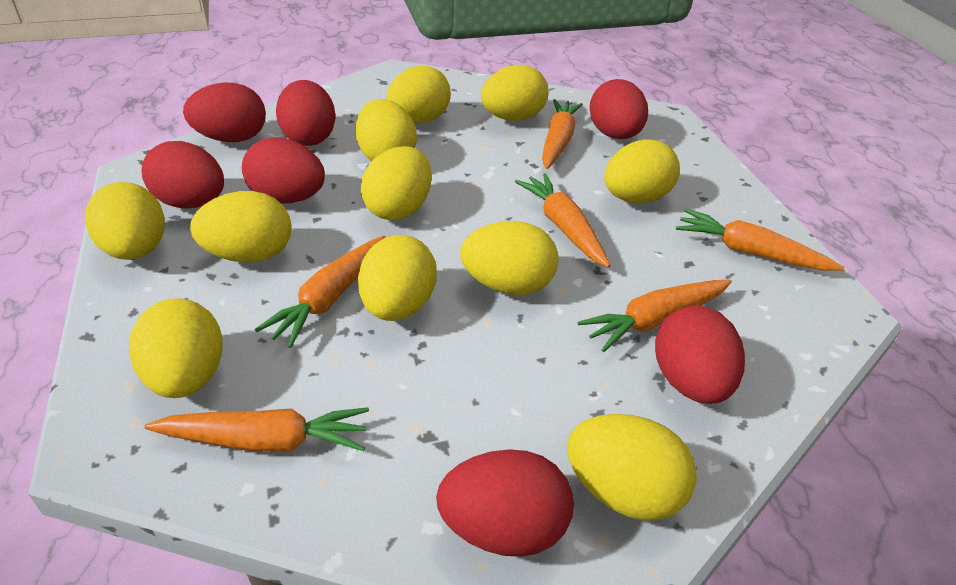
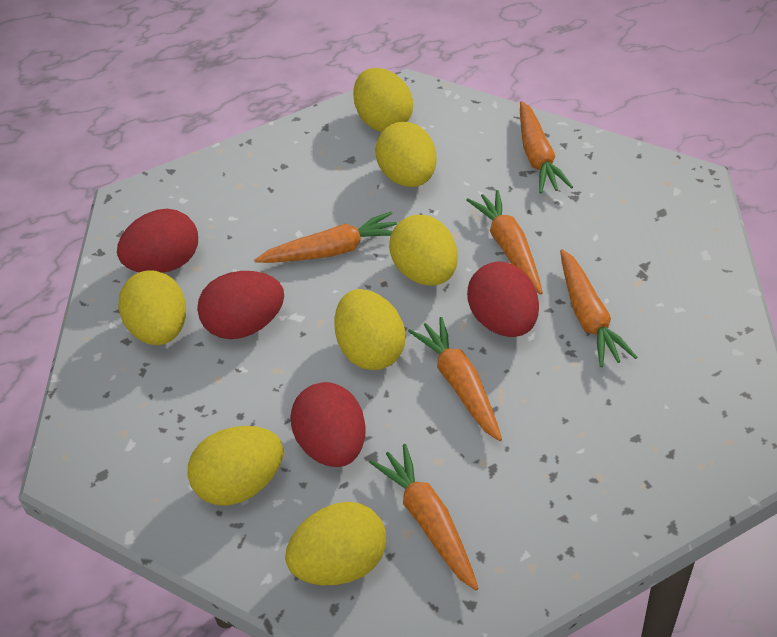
red egg: [141,141,224,209] [183,83,266,142] [242,137,325,204] [276,80,336,146] [436,449,574,557] [589,79,648,139] [655,305,745,404] = 7 -> [117,209,198,273] [197,271,284,339] [290,382,365,467] [467,262,539,337] = 4
yellow egg: [85,182,165,260] [129,298,223,398] [190,191,292,263] [356,99,417,161] [358,235,437,321] [361,146,432,221] [386,66,451,124] [460,221,559,295] [481,65,548,121] [567,414,697,521] [604,139,680,204] = 11 -> [118,270,186,345] [188,426,283,505] [285,502,386,585] [334,289,405,370] [353,68,413,132] [375,122,436,187] [389,215,458,286] = 7

